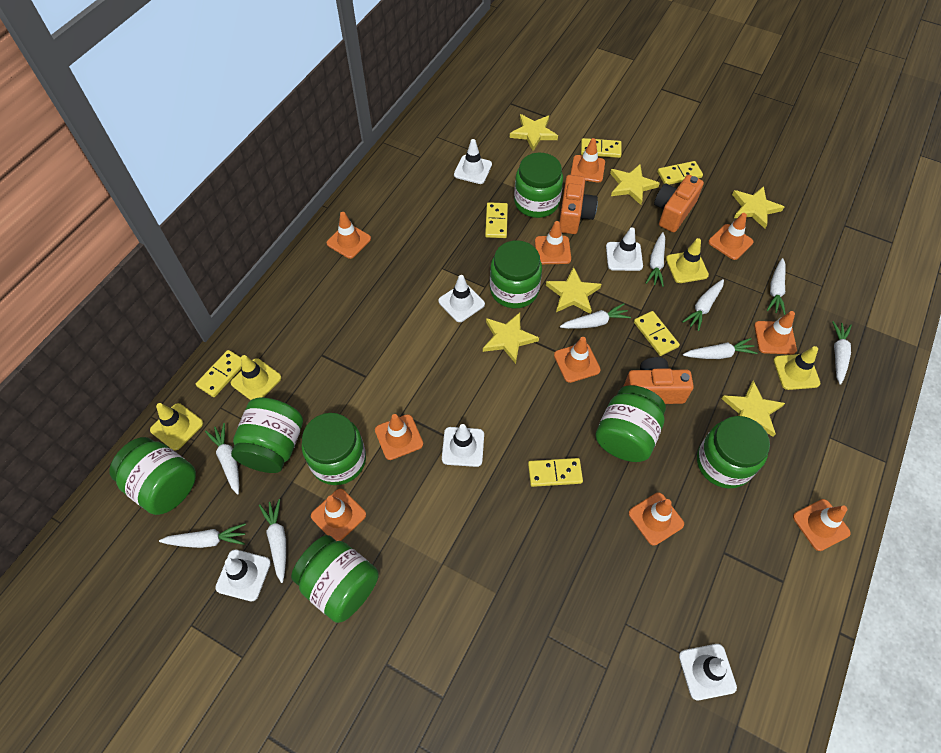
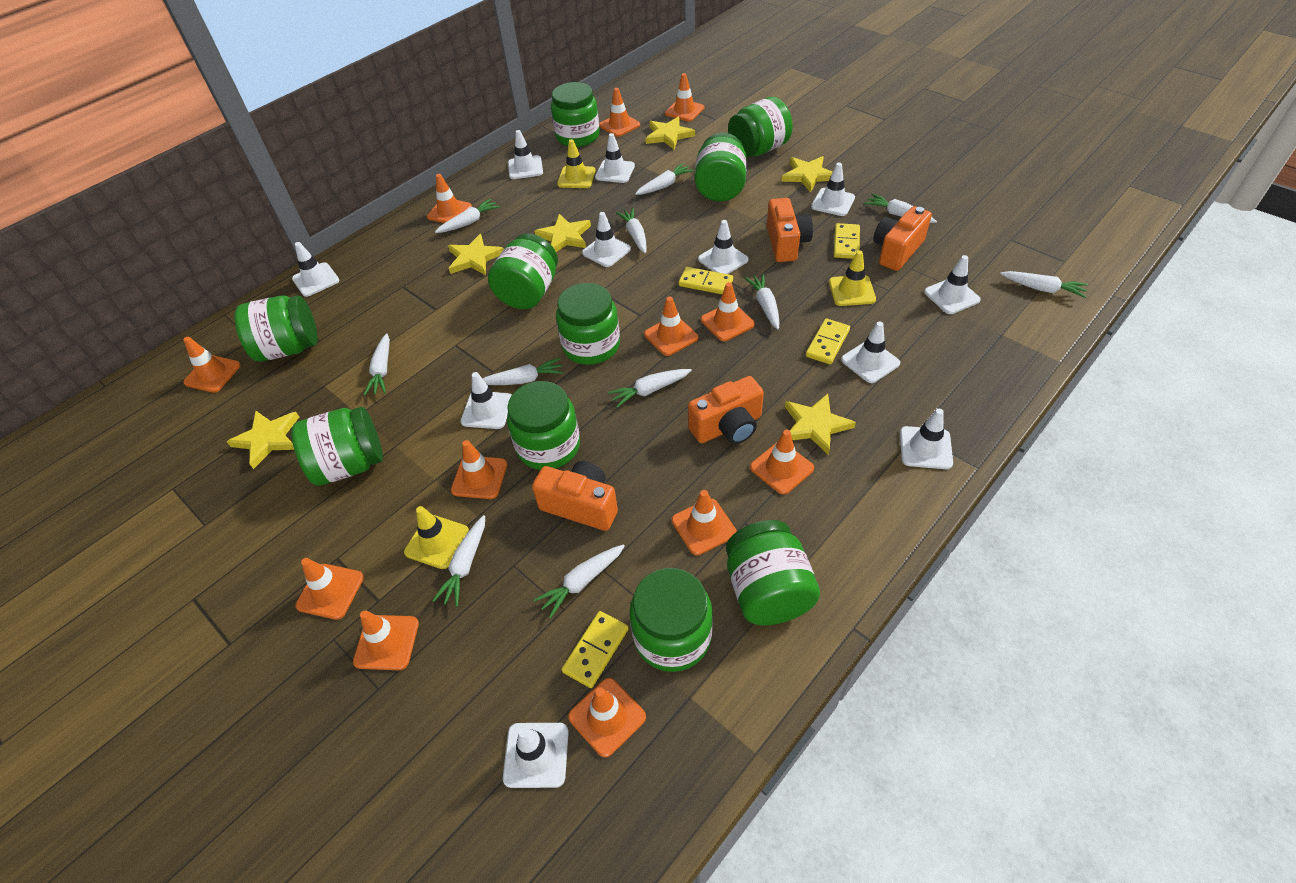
green jar: [109,437,196,515] [231,397,303,473] [291,535,379,623] [302,413,366,485] [490,241,542,308] [514,153,563,218] [595,385,666,462] [697,416,770,488] = 8 -> [234,296,317,362] [291,407,383,486] [488,233,558,309] [507,381,580,470] [551,82,600,147] [556,283,620,365] [629,568,713,672] [695,133,747,201] [726,520,820,625] [728,97,793,157] = 10
orange camera: [559,175,598,234] [623,357,694,404] [654,175,704,233] = 3 -> [532,461,618,531] [688,376,764,444] [767,198,813,262] [873,206,932,271] = 4
orange traffic cone: [311,489,366,541] [327,212,371,259] [375,414,423,460] [535,221,571,264] [554,337,601,383] [571,138,605,183] [629,493,684,546] [708,213,753,260] [754,311,797,354] [793,499,851,551] = 10 -> [183,337,241,393] [295,558,364,620] [353,610,419,670] [427,174,472,223] [451,440,507,499] [568,678,646,758] [599,88,640,137] [644,296,698,356] [665,73,704,122] [672,490,737,555] [701,282,755,341] [750,430,814,495] = 12
white carrot: [159,523,246,548] [205,423,239,495] [259,499,286,583] [560,303,631,329] [646,232,665,287] [682,279,724,331] [683,338,758,359] [767,258,786,315] [832,321,852,385] = 9 -> [364,333,390,396] [432,515,485,607] [435,199,500,233] [483,358,564,385] [534,544,625,619] [608,369,692,408] [616,208,647,253] [635,163,694,195] [745,274,779,330] [864,194,937,223] [1000,271,1088,298] = 11
white traffic cone: [215,550,271,601] [438,275,485,322] [442,424,484,467] [454,139,492,184] [606,227,643,271] [679,644,737,700] = 6 -> [292,242,339,297] [460,372,512,429] [503,723,569,788] [508,130,543,179] [582,212,631,267] [595,133,635,183] [698,220,748,274] [811,163,855,216] [841,321,900,383] [900,409,953,469] [924,255,981,314] = 11
yellow domino: [196,350,241,397] [485,202,508,238] [528,458,583,487] [581,138,622,158] [634,311,680,356] [657,161,703,185] = 6 -> [561,611,629,688] [679,267,733,294] [806,319,850,364] [834,223,860,259] = 4
yellow traffic cone: [150,403,203,450] [231,355,281,400] [666,238,709,283] [773,346,821,390] = 4 -> [404,506,469,569] [557,139,596,188] [829,250,876,306] = 3

